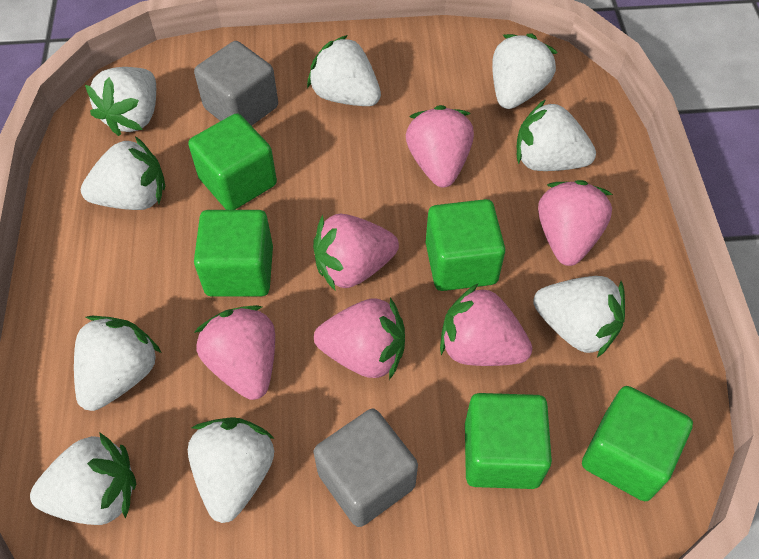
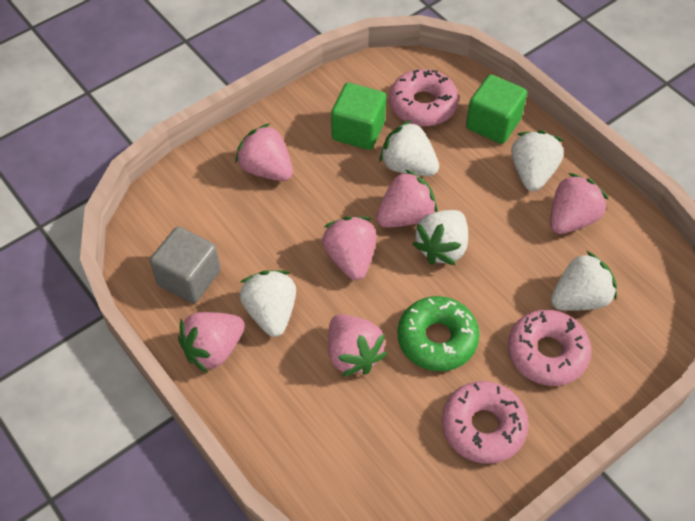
green cube: [188,113,277,210] [194,210,273,297] [426,199,505,291] [465,393,552,489] [582,386,693,501] = 5 -> [331,83,386,150] [466,74,527,144] = 2
green donut: none = 0 -> [397,296,479,371] = 1
grey cube: [194,41,278,126] [314,409,418,527] = 2 -> [150,227,221,303] = 1
pink donut: none = 0 -> [389,69,459,126] [442,381,529,464] [508,310,591,386] = 3
white strawberry: [30,432,136,525] [74,316,161,411] [81,136,165,210] [85,67,156,136] [188,417,275,523] [307,35,381,106] [492,33,558,109] [516,99,596,171] [533,276,625,357] = 9 -> [240,270,296,337] [380,120,439,176] [412,210,468,265] [511,130,564,191] [551,251,617,311] = 5

